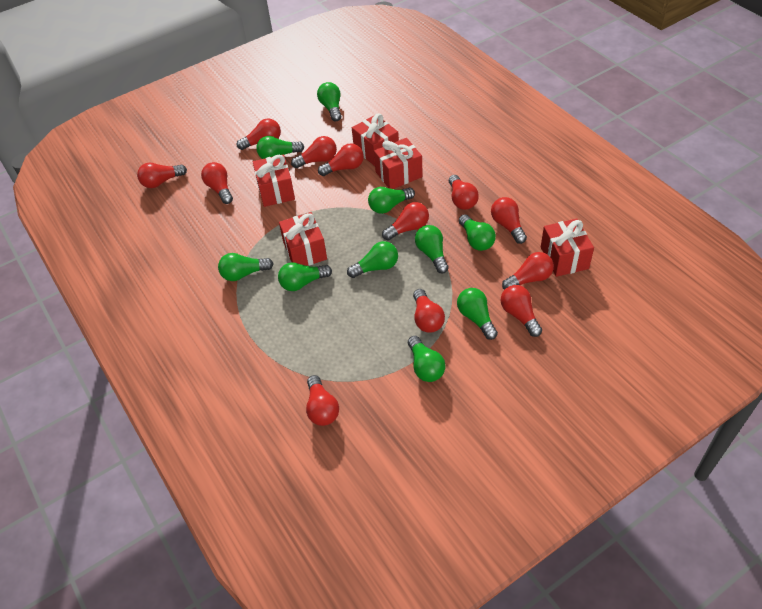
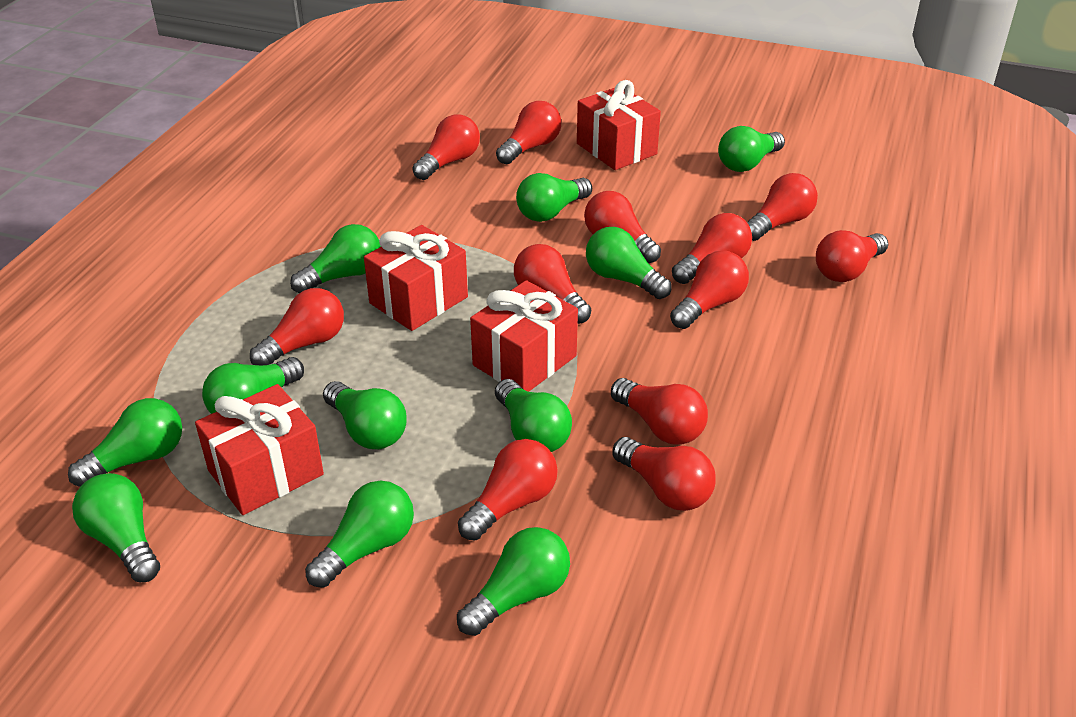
green light bulb: [218,253,274,281] [256,136,304,159] [278,262,332,291] [317,82,341,121] [347,241,398,278] [368,187,415,214] [408,336,446,382] [415,225,449,274] [457,288,498,340] [459,214,496,251] = 10 -> [68,398,182,487] [72,473,160,582] [202,357,304,414] [290,224,381,293] [305,481,414,588] [323,381,407,449] [457,527,570,636] [495,379,572,452] [516,173,592,222] [586,227,672,299] [718,126,785,172] = 11
red gift: [253,154,295,207] [279,212,327,266] [352,114,399,166] [374,138,423,189] [541,219,594,277] = 5 -> [195,384,324,515] [364,225,468,331] [470,280,578,392] [577,80,661,170] = 4

